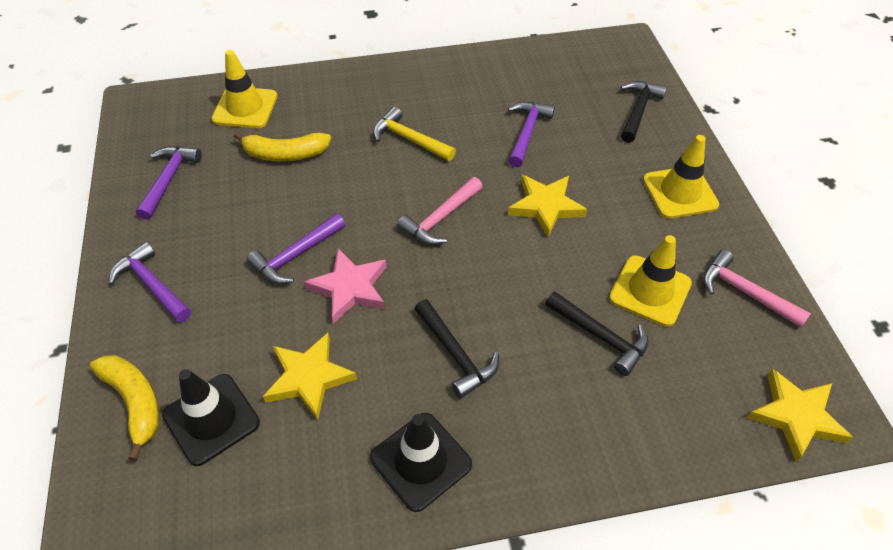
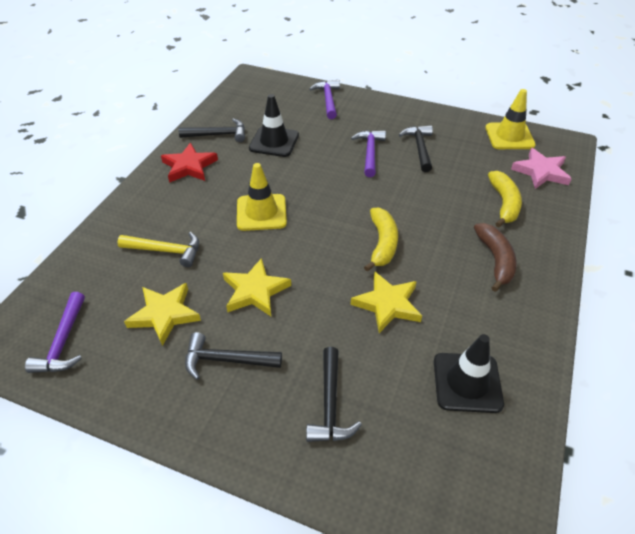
black hammer: [415,299,499,398] [545,291,649,376] [620,81,667,143] = 3 -> [179,118,245,142] [185,332,282,380] [306,347,362,442] [399,125,433,172] = 4
brown banana: none = 0 -> [474,223,517,292] = 1
pink hammer: [397,177,483,245] [703,249,811,328] = 2 -> none = 0
purple hammer: [109,242,191,322] [136,146,202,220] [247,214,345,284] [508,102,555,167] = 4 -> [25,292,85,373] [310,80,340,119] [351,130,386,177] = 3
red star: none = 0 -> [161,143,218,183] = 1
yellow traffic cone: [212,50,277,128] [609,235,692,327] [643,135,719,219] = 3 -> [237,163,287,231] [485,89,536,149] = 2

